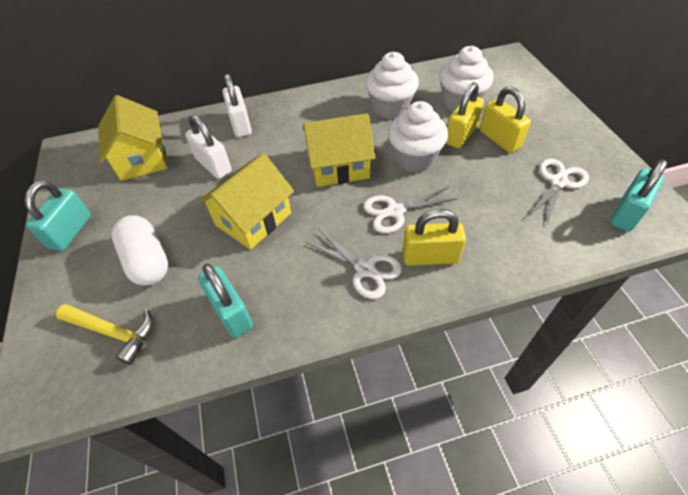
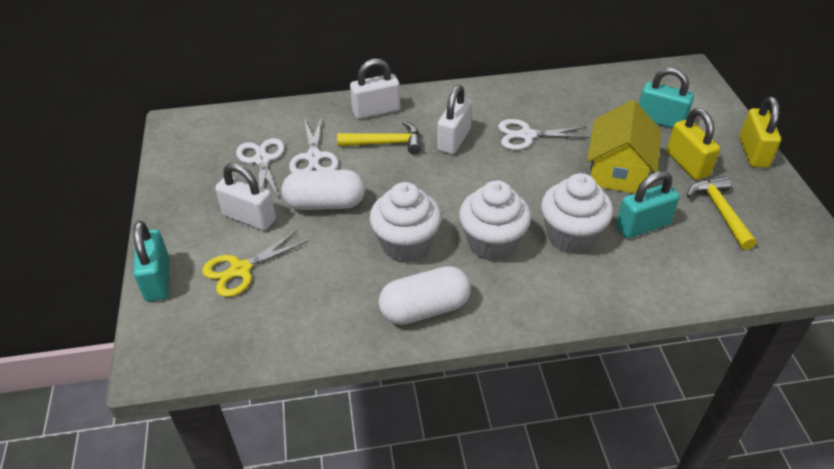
white capsule: [112,215,168,286] = 1 -> [282,170,365,210] [378,266,471,325] = 2
white padlock: [185,115,232,179] [222,74,252,137] = 2 -> [215,163,276,231] [350,59,400,119] [437,85,472,154] = 3
yellow hammer: [56,304,153,365] = 1 -> [337,121,422,155] [687,176,757,250] = 2
yellow house: [98,95,167,181] [198,153,294,250] [303,113,376,187] = 3 -> [587,100,661,194] = 1
yellow padlock: [403,209,466,266] [446,82,484,148] [480,86,531,153] = 3 -> [667,108,720,180] [739,97,781,168] = 2
yellow scissors: none = 0 -> [202,230,309,297] = 1

